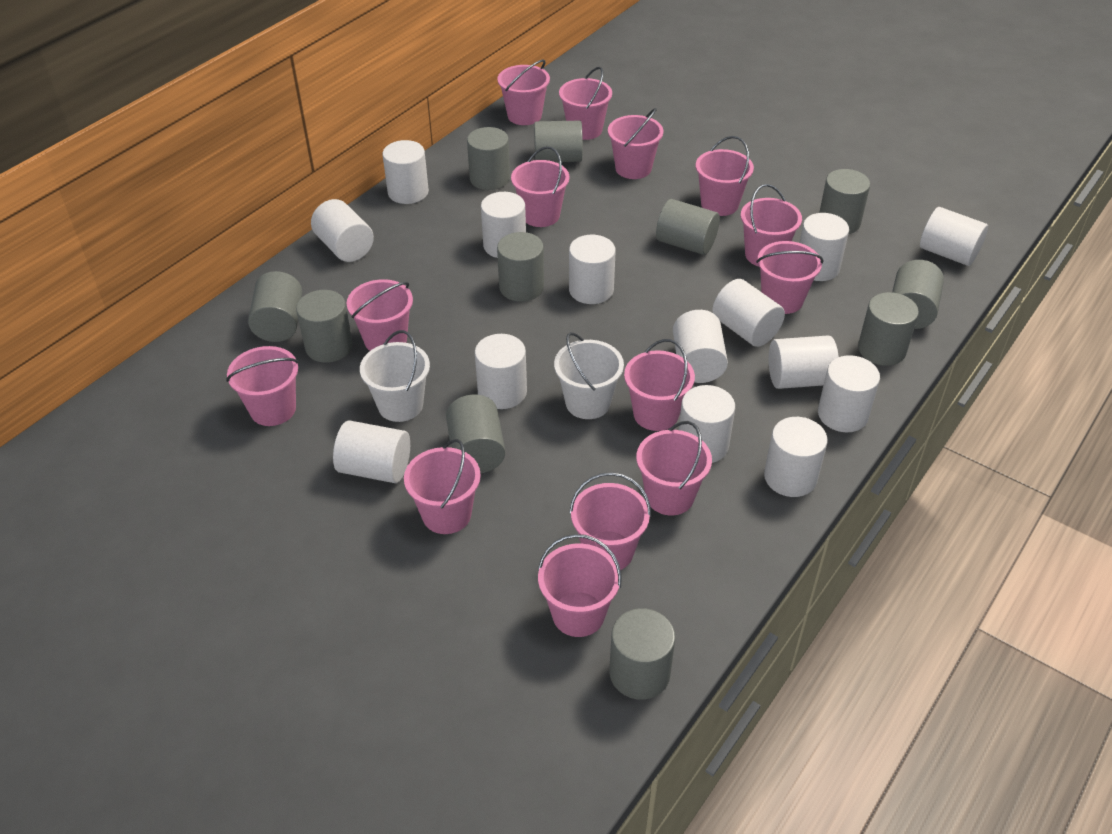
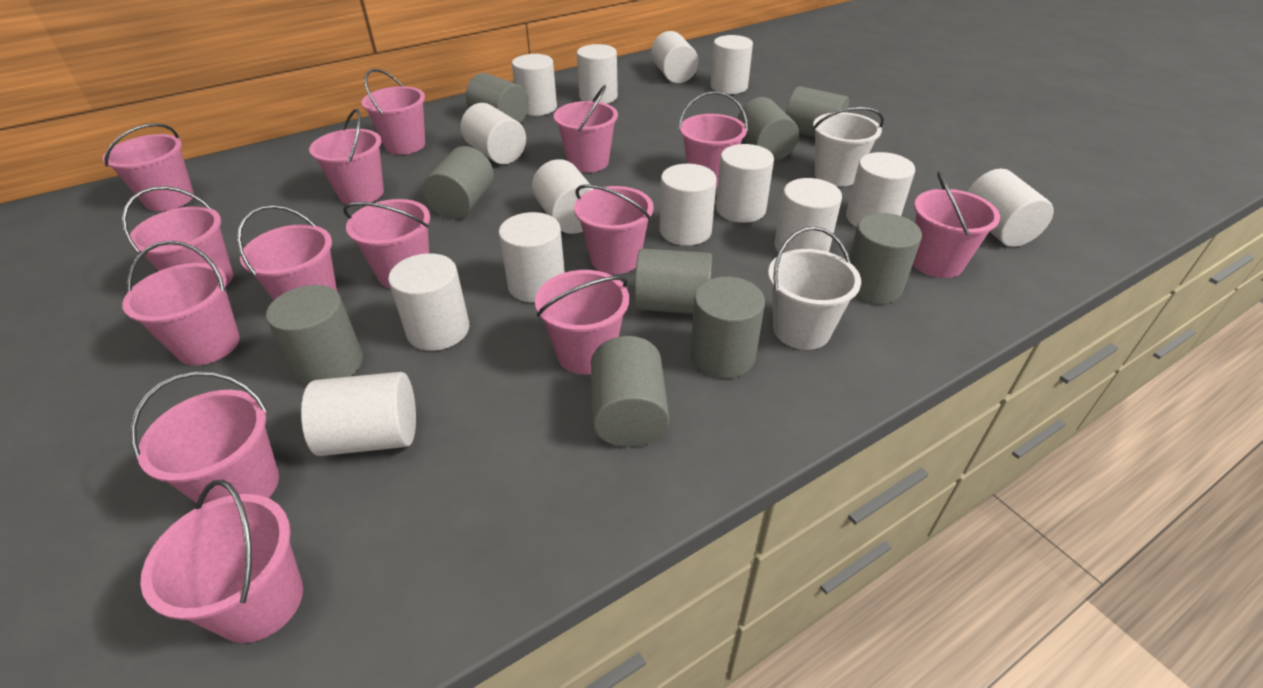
grey cylinder: [248,271,302,342] [296,290,353,363] [446,395,506,473] [467,127,510,190] [497,232,544,302] [534,120,583,162] [609,608,675,700] [656,199,720,255] [819,169,870,234] [858,292,919,366] [892,260,944,329] = 11 -> [266,285,363,386] [422,146,494,219] [466,73,529,123] [591,336,669,447] [634,248,712,314] [690,277,765,378] [737,97,799,161] [786,86,849,137] [849,213,922,304] = 9

